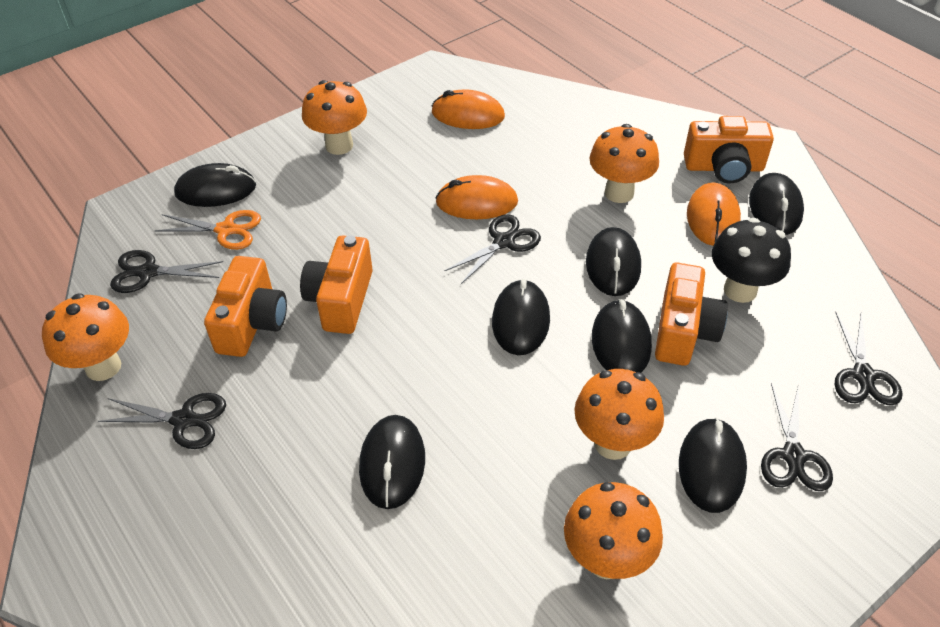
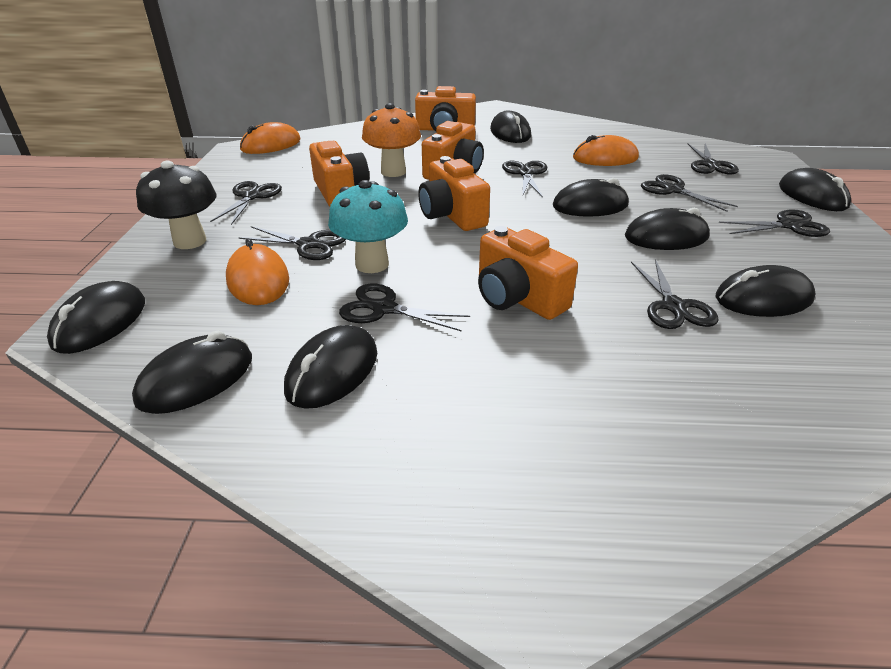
black mouse: [174,163,256,207] [359,415,425,509] [492,279,550,355] [586,227,641,296] [592,299,652,373] [679,418,747,513] [749,173,804,235] = 7 -> [47,281,145,354] [132,331,252,414] [284,325,377,409] [490,111,531,143] [553,178,629,217] [625,208,710,250] [716,265,815,317] [779,168,851,211] = 8
black scissors: [98,393,226,449] [110,250,223,293] [444,214,541,284] [761,383,833,491] [835,312,903,406] = 5 -> [210,181,282,225] [239,226,346,260] [339,284,470,332] [502,161,547,198] [631,259,719,329] [641,174,738,212] [688,143,739,174] [719,209,830,237] = 8
orange camera: [204,256,287,357] [300,235,373,334] [655,263,728,366] [684,116,774,184] = 4 -> [309,141,369,207] [415,86,476,131] [418,156,490,231] [422,121,484,180] [478,226,578,320] = 5
orange mushroom: [42,293,129,381] [302,80,367,155] [564,482,663,579] [574,369,664,460] [589,124,659,203] = 5 -> [362,103,421,177] = 1
orange scissors: [154,210,261,250] = 1 -> none = 0
turquoise mushroom: none = 0 -> [328,180,408,273] = 1

